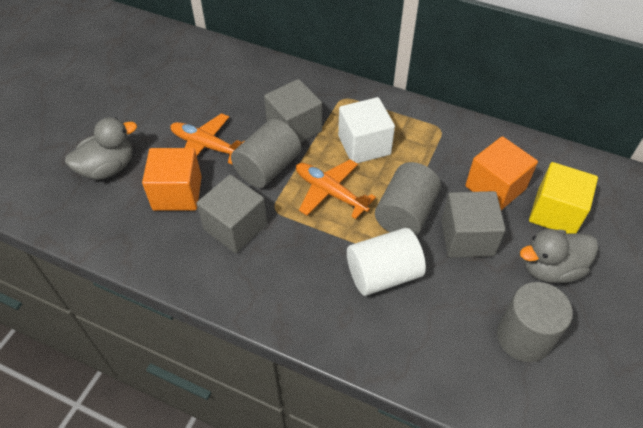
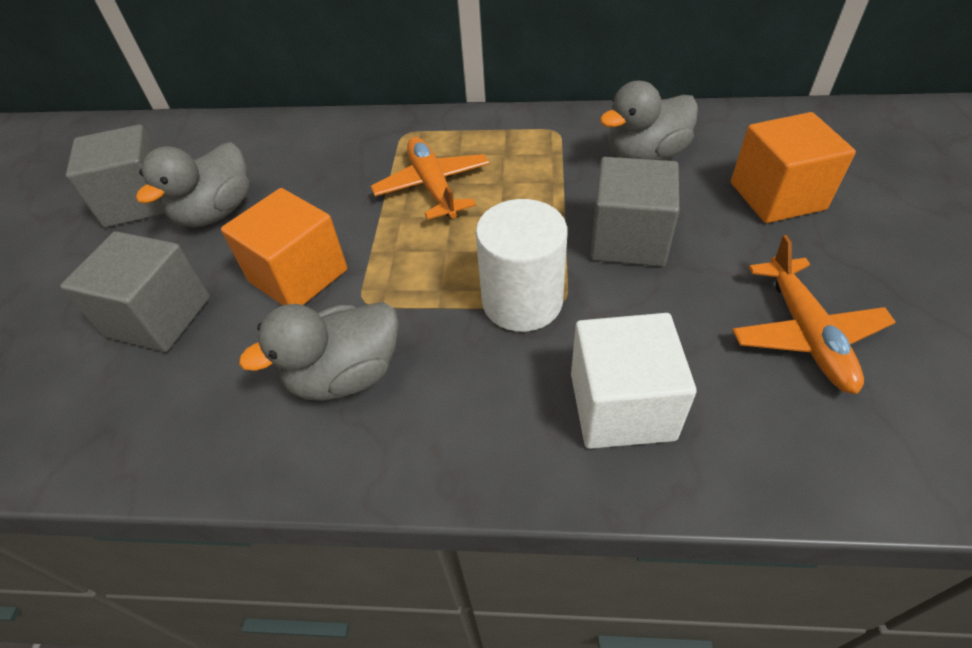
grey cylinder: [231,119,301,188] [375,162,441,235] [497,282,573,362] = 3 -> none = 0
grey duck: [65,118,137,180] [520,229,598,283] = 2 -> [136,142,249,227] [239,302,399,401] [600,81,698,160] = 3
yellow cube: [529,162,598,234] = 1 -> none = 0

